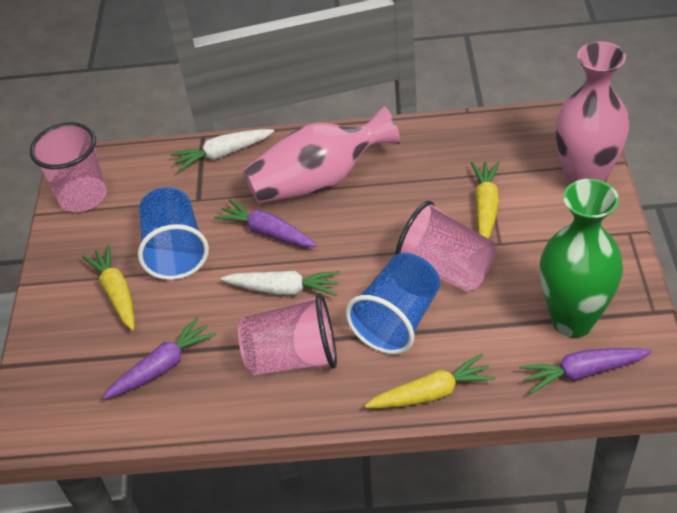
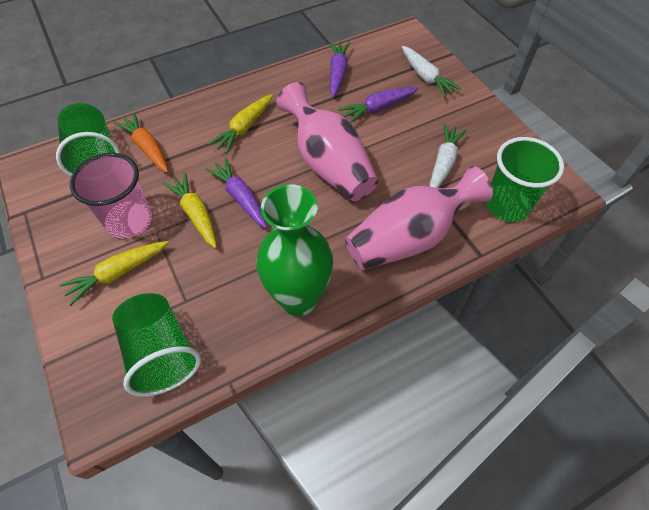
blue cup: [138,187,209,280] [345,253,440,354] = 2 -> none = 0
green cup: none = 0 -> [56,103,120,177] [112,293,201,397] [485,137,564,222] = 3
orange carrot: none = 0 -> [114,112,168,173] = 1
pink cup: [30,122,107,212] [238,293,337,375] [395,201,496,292] = 3 -> [70,153,152,239] = 1

